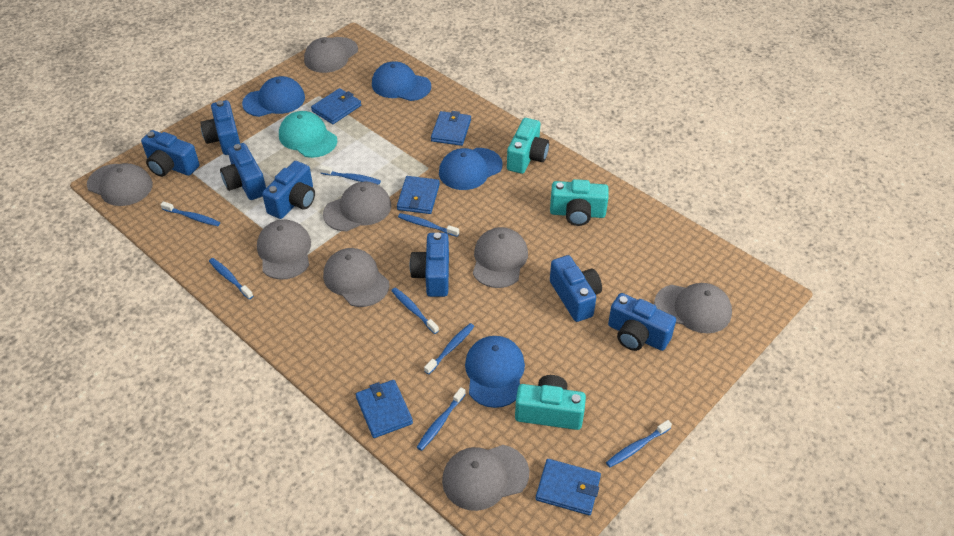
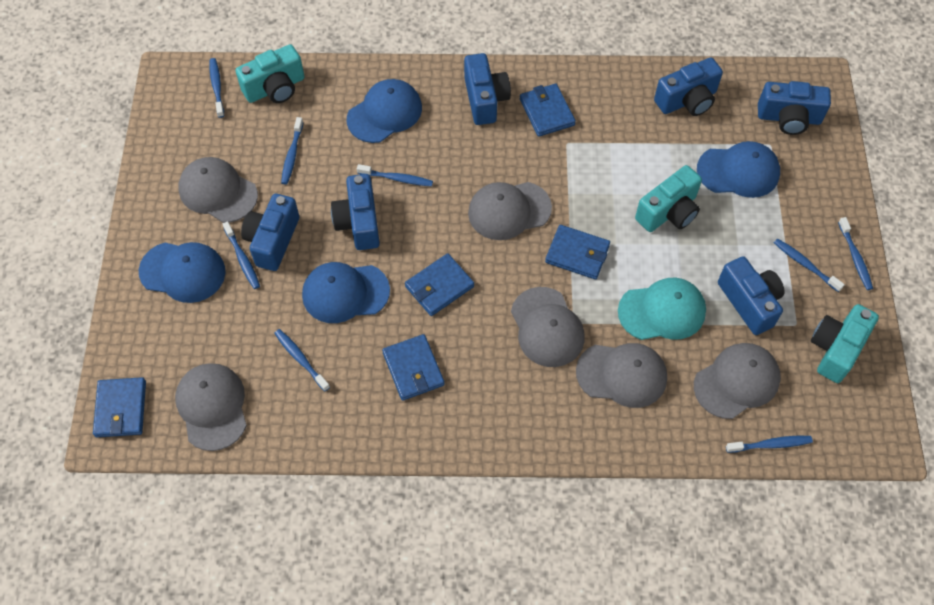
blue camera: [141,130,199,177] [200,100,240,155] [220,143,266,200] [262,161,315,219] [410,232,449,297] [550,255,602,322] [608,293,676,351] = 7 -> [241,194,299,271] [331,174,380,250] [464,53,511,125] [654,58,723,116] [718,256,785,335] [758,81,831,135] = 6
grey cap: [87,163,153,206] [257,219,311,280] [304,37,358,73] [323,182,391,231] [323,248,389,307] [442,445,529,511] [473,227,528,288] [654,283,732,333] = 8 -> [175,363,247,451] [178,157,258,223] [468,182,552,240] [511,287,584,367] [576,343,667,408] [694,343,781,419] = 6

